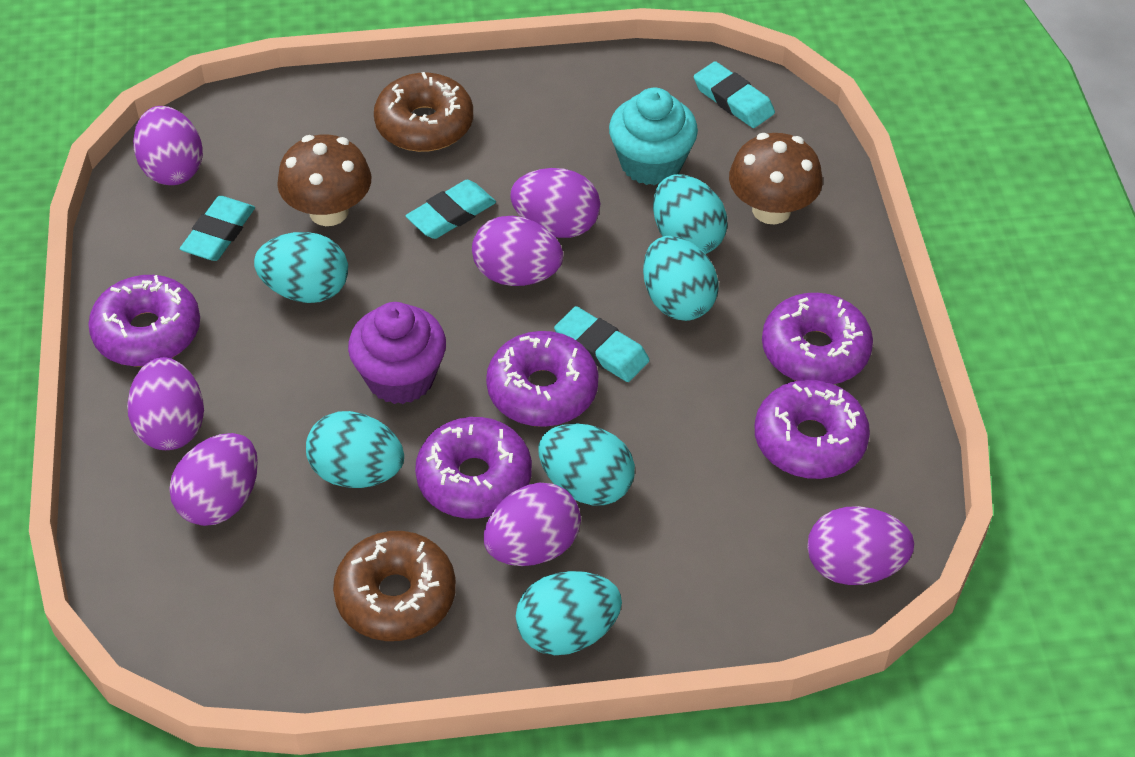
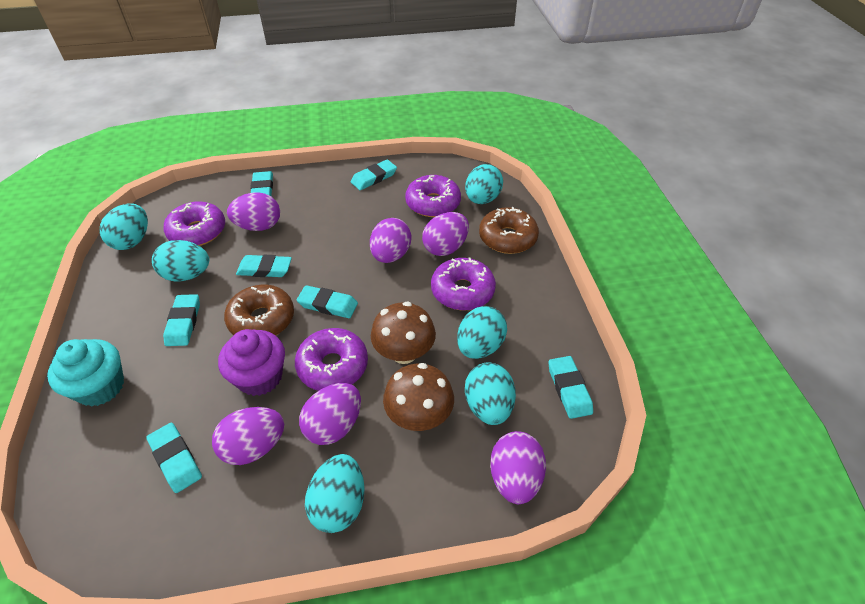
purple donut: [88,275,200,367] [415,417,532,519] [486,331,599,427] [755,380,870,479] [762,293,873,384] = 5 -> [163,201,225,246] [295,328,368,391] [405,175,461,217] [431,258,496,311] = 4
purple egg: [127,357,204,450] [133,106,203,185] [170,433,258,526] [472,216,563,286] [484,482,581,566] [510,168,600,238] [807,506,914,585] = 7 -> [212,407,284,465] [227,192,280,231] [299,383,361,445] [370,218,411,263] [422,212,469,256] [490,431,546,504] = 6
turquoise eraser: [180,196,255,261] [406,180,496,239] [554,306,650,382] [694,61,775,128] = 4 -> [146,423,202,493] [163,294,200,346] [236,255,292,277] [250,171,273,196] [297,285,358,318] [351,160,397,190] [549,356,593,419] = 7

